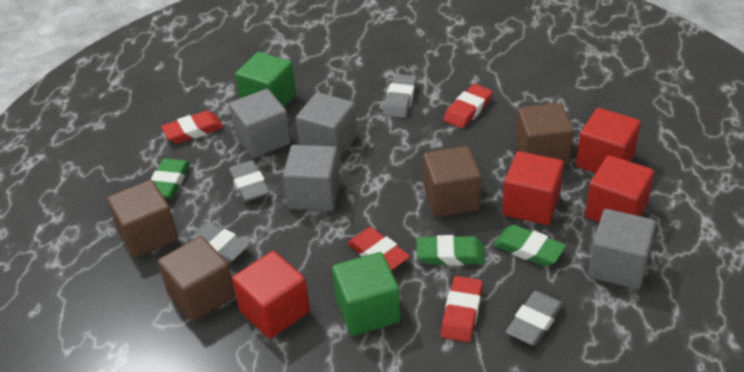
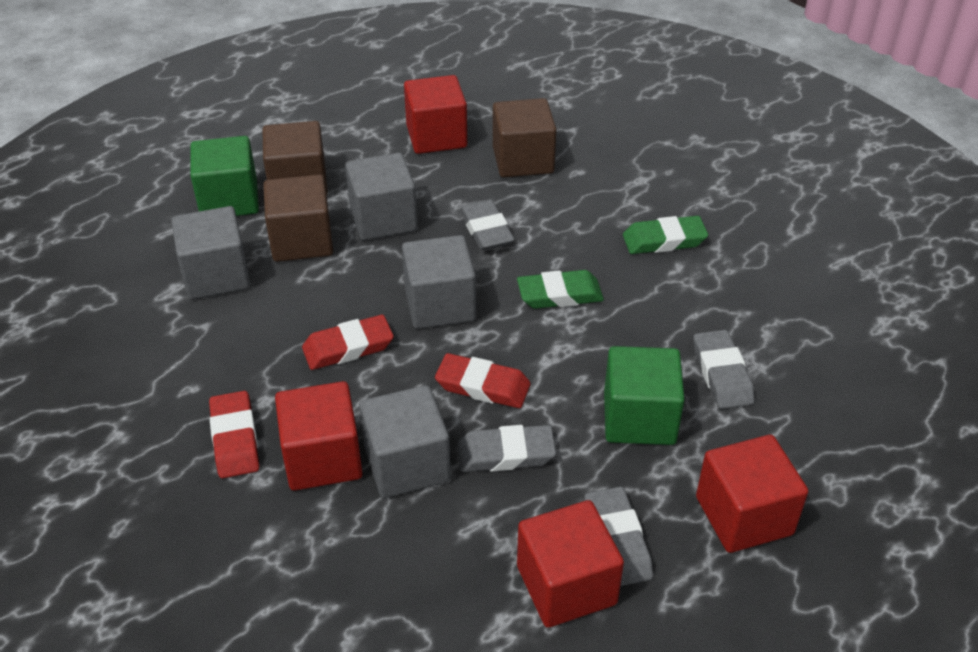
brown cube: [107,180,178,258] [158,236,235,322] [423,146,481,217] [515,103,574,165] = 4 -> [262,121,328,194] [263,174,333,262] [493,98,557,178] = 3
green eraser: [150,158,190,198] [417,235,485,265] [494,225,566,267] = 3 -> [517,270,604,309] [623,216,708,254] = 2
red eraser: [161,111,224,144] [347,227,410,271] [441,276,483,342] [443,84,493,128] = 4 -> [209,391,259,478] [302,315,394,370] [435,353,531,408] = 3

